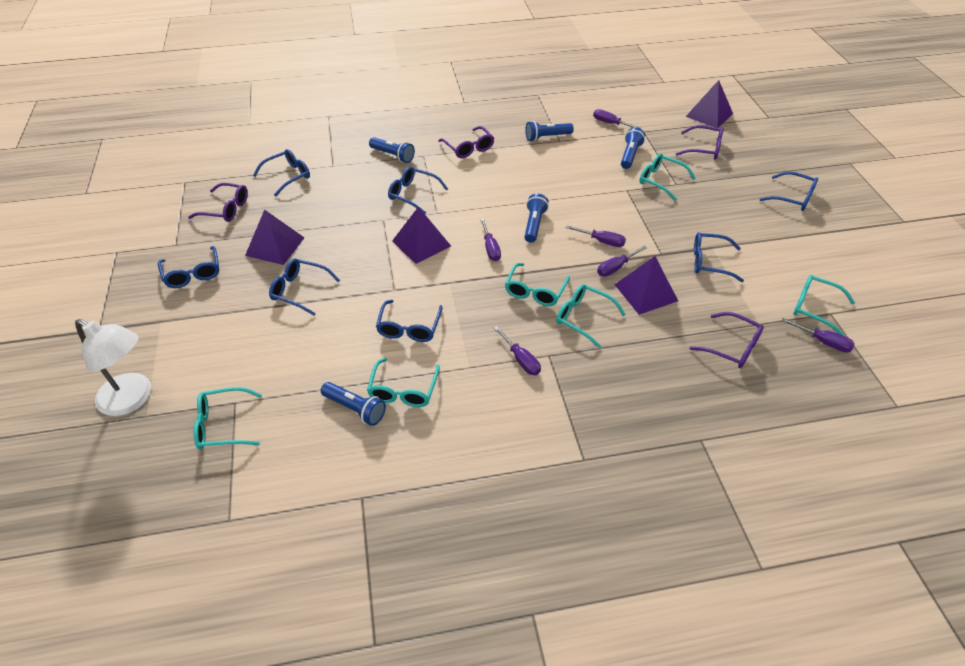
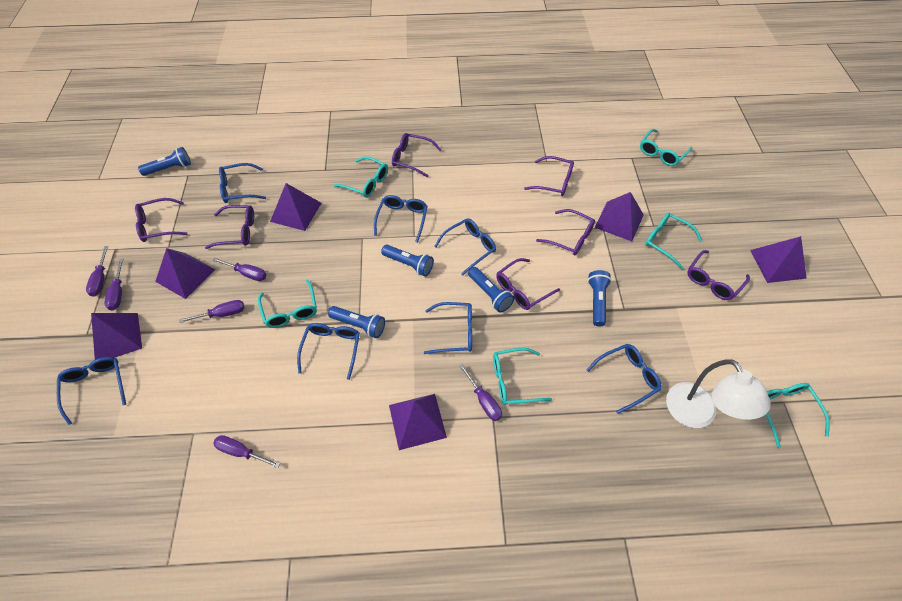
purple glasses: [188,183,248,222] [438,126,494,158] [676,125,723,159] [690,312,764,368] = 4 -> [135,198,187,242] [205,205,254,249] [392,133,442,178] [496,258,560,310] [524,156,574,196] [536,209,595,255] [687,250,750,300] = 7
purple pyramid: [245,209,304,265] [392,207,451,264] [615,256,678,315] [686,80,733,128] = 4 -> [91,313,142,360] [155,248,215,299] [270,183,322,231] [389,394,447,450] [594,192,644,241] [750,236,807,283] = 6

